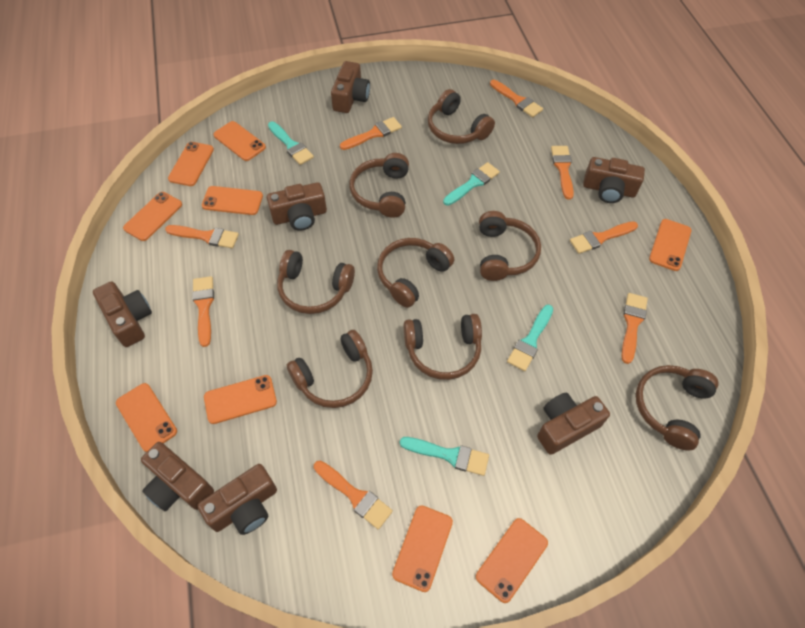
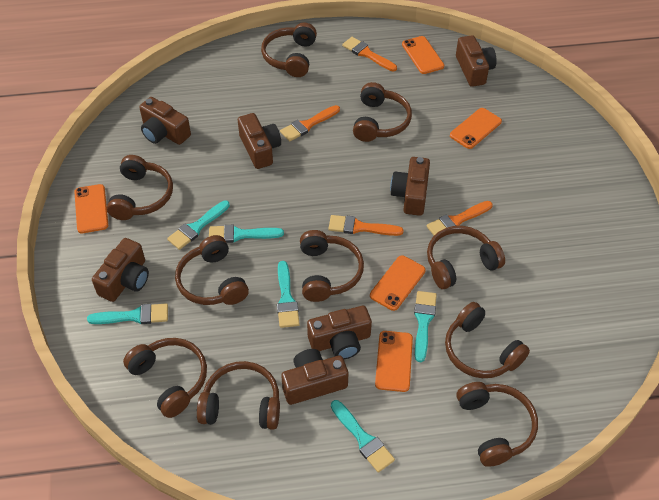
brown headphones: [277,250,355,314] [287,330,373,408] [349,153,409,218] [377,238,454,308] [404,314,482,380] [428,89,495,144] [479,211,541,281] [636,365,718,451] = 8 -> [107,155,173,220] [123,338,207,418] [175,235,249,305] [197,361,280,430] [261,23,317,77] [300,230,364,302] [353,82,412,142] [427,226,505,289] [445,302,530,378] [457,382,538,467] = 10
orange brush: [165,225,239,248] [192,276,214,347] [314,461,393,529] [340,117,402,150] [490,80,543,117] [551,146,574,200] [570,221,638,254] [622,293,648,364] = 8 -> [280,105,340,142] [328,215,404,236] [342,37,397,72] [427,201,493,235] = 4
orange phone: [116,383,177,452] [123,192,182,241] [168,142,214,186] [202,186,263,215] [204,375,277,424] [213,121,266,161] [392,505,453,592] [476,518,548,603] [649,219,692,271] = 9 -> [74,184,108,233] [370,255,426,311] [375,331,413,392] [402,36,444,74] [450,108,502,149] = 5
turquoise brush: [268,122,314,165] [400,437,489,476] [443,162,500,206] [507,305,553,371] = 4 -> [87,303,168,324] [167,200,230,250] [209,225,284,243] [277,261,300,328] [331,400,395,473] [414,291,437,362] = 6

